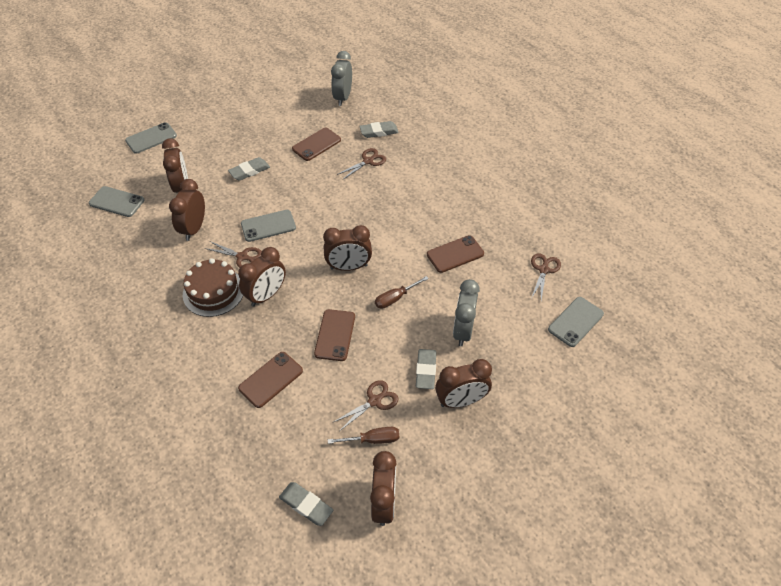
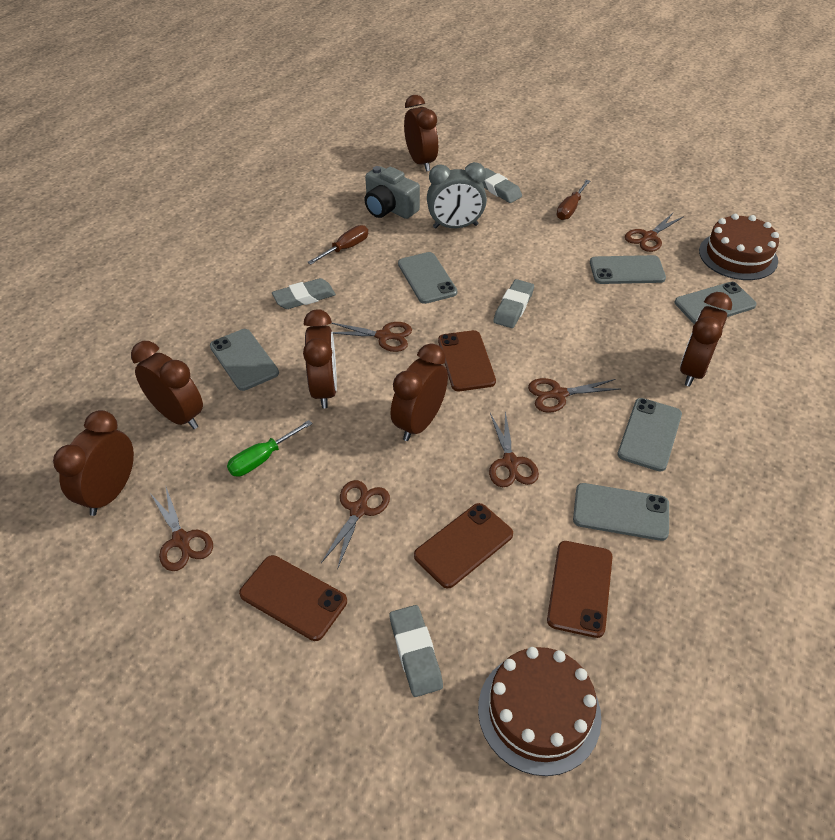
brown cake: [183,258,243,317] = 1 -> [478,647,602,776] [699,214,779,280] = 2
brown scissors: [205,241,262,268] [334,380,399,431] [337,148,386,179] [531,253,561,300] = 4 -> [150,485,213,571] [321,480,390,570] [331,322,412,352] [489,411,539,487] [528,378,620,413] [625,213,684,252] = 6
green screwdriver: none = 0 -> [227,420,313,477] = 1
grey camera: none = 0 -> [364,166,420,219] = 1
grey clock: [331,51,352,106] [453,279,480,346] = 2 -> [427,162,487,228] = 1
grey phone: [89,186,145,217] [125,122,177,154] [241,210,296,242] [548,297,604,347] = 4 -> [210,329,279,391] [398,252,457,304] [573,483,669,541] [590,255,666,284] [617,398,682,471] [675,282,757,324] = 6

